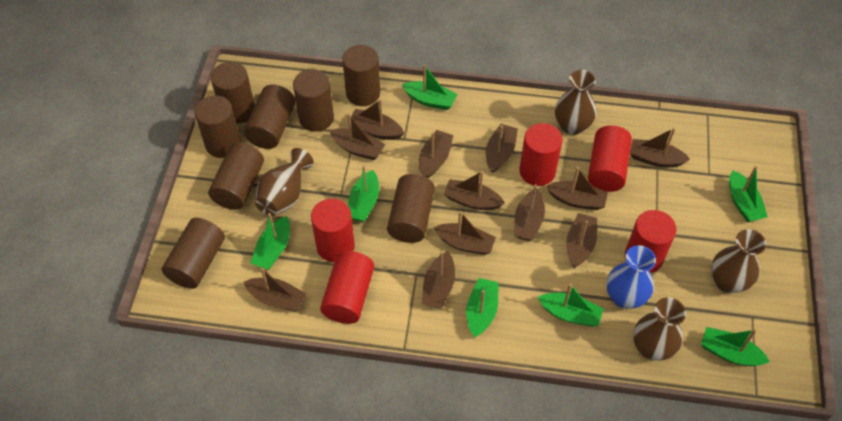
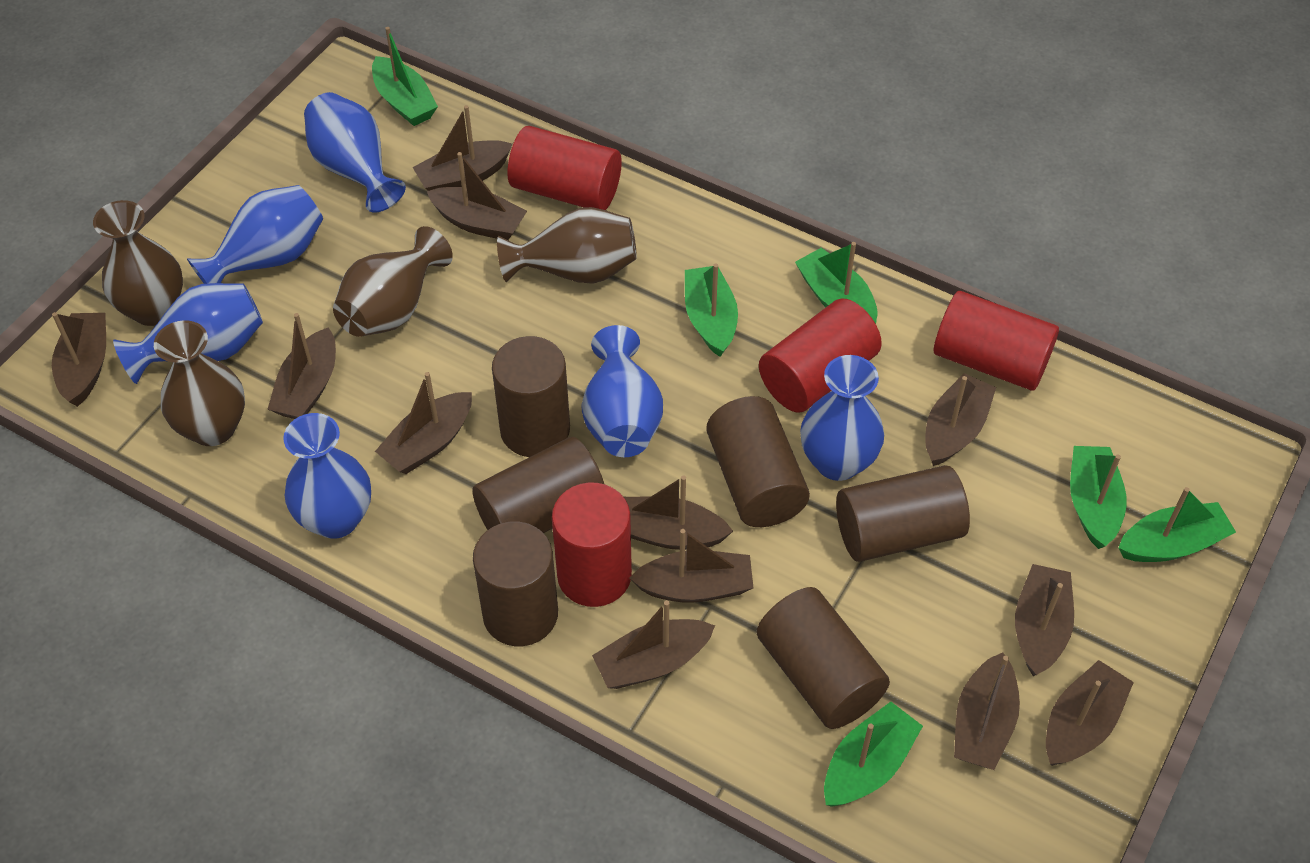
blue vase: [606,245,656,309] = 1 -> [113,283,263,384] [187,185,323,284] [283,413,371,539] [304,92,406,212] [581,325,663,457] [800,355,884,481] = 6
brown cylinder: [162,218,225,289] [195,95,241,158] [208,143,264,210] [211,62,255,124] [244,84,296,149] [293,70,334,132] [342,45,380,106] [387,174,435,243] = 8 -> [472,437,604,533] [473,521,558,646] [492,336,570,457] [706,396,810,527] [757,587,890,729] [836,465,970,562] = 6
green boat: [250,213,290,270] [348,165,379,222] [402,64,457,110] [466,278,499,337] [538,283,603,327] [701,327,770,366] [729,166,768,222] = 7 -> [372,27,438,126] [685,264,738,357] [795,242,878,324] [824,702,923,807] [1070,446,1127,549] [1118,487,1236,562] = 6
red cylinder: [311,199,355,262] [320,251,374,324] [519,123,563,186] [588,125,632,192] [625,210,676,273] = 5 -> [507,126,622,210] [552,482,632,607] [759,299,882,413] [934,291,1059,391] = 4

